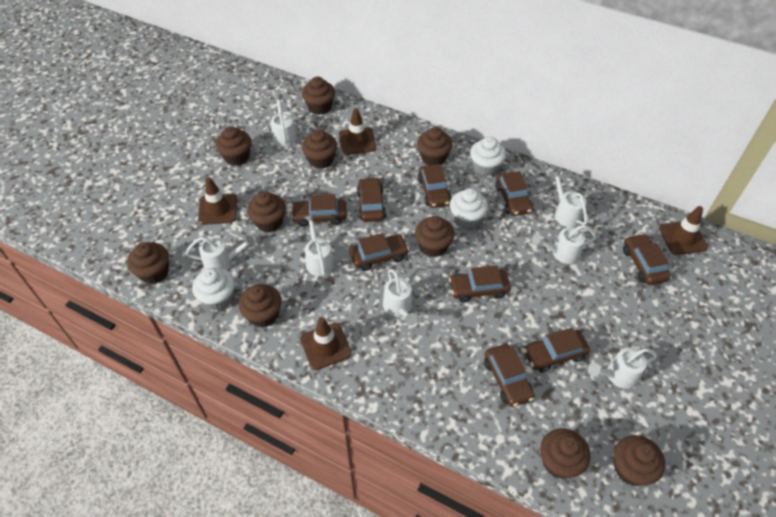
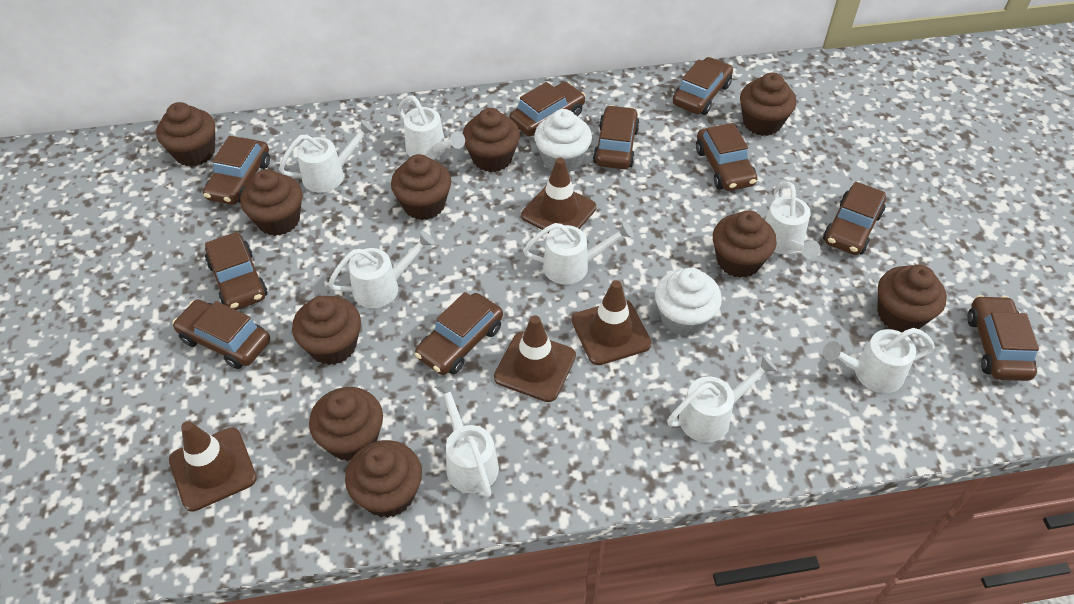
brown car: [291,194,347,227] [349,233,409,271] [357,177,386,222] [418,164,452,208] [449,265,511,302] [484,344,535,407] [495,171,533,216] [524,328,590,373] [623,234,670,285] = 9 -> [172,299,270,369] [203,136,270,205] [205,232,268,310] [415,292,503,375] [509,82,586,136] [593,105,640,169] [673,57,733,115] [696,123,757,191] [823,181,886,255] [968,295,1039,381] = 10
white cupcake: [192,268,235,310] [450,188,488,229] [470,137,506,176] = 3 -> [534,109,592,173] [655,268,722,336] = 2
white watering can: [186,235,255,270] [271,95,297,147] [304,215,334,276] [383,269,418,325] [532,225,597,264] [551,170,587,227] [588,348,657,389] = 7 -> [279,120,375,193] [328,231,435,308] [398,96,465,160] [434,380,499,497] [523,221,634,285] [667,355,778,443] [765,182,820,259] [823,328,935,393] = 8

